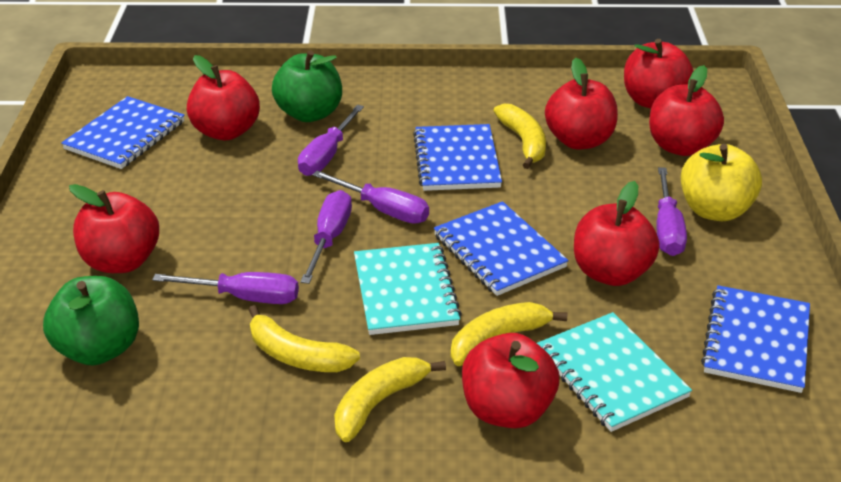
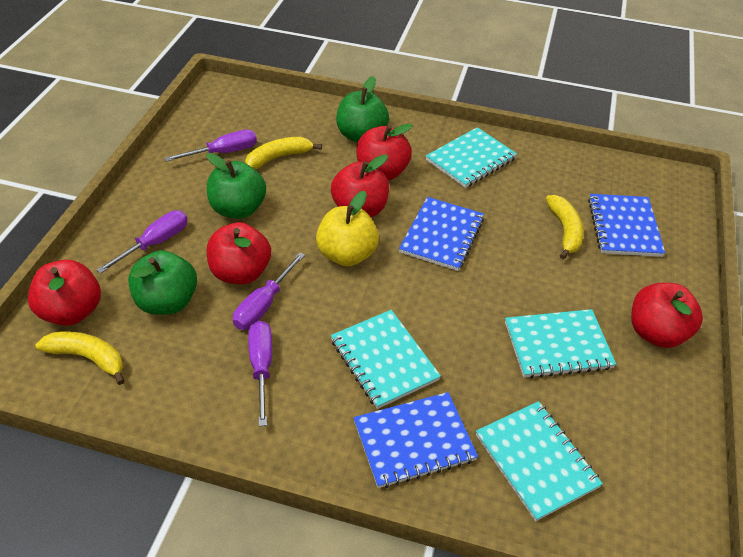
blue notebook: [61,96,185,169] [413,124,502,191] [434,201,569,296] [701,285,810,393] = 4 -> [353,392,478,488] [399,197,484,271] [588,194,665,257] = 3
green apple: [43,276,139,366] [272,50,342,122] = 2 -> [128,250,197,315] [206,153,266,219] [336,76,389,142] = 3
purple screwdriver: [152,272,299,304] [298,105,364,176] [300,190,352,284] [312,170,429,224] [656,167,687,256] = 5 -> [96,210,188,274] [165,130,257,162] [233,252,305,330] [248,321,272,426] = 4
red apple: [69,184,159,273] [187,55,260,140] [462,333,559,428] [545,58,618,149] [574,181,660,286] [624,39,693,108] [649,65,724,156] = 7 -> [28,260,101,326] [207,222,271,284] [331,154,389,217] [356,124,413,180] [631,283,703,348] = 5
turquoise notebook: [354,243,462,335] [537,312,692,432] = 2 -> [331,310,441,409] [426,127,517,188] [476,401,603,521] [505,309,616,378] = 4
yellow banana: [249,305,360,372] [334,357,446,442] [451,302,567,366] [493,104,546,169] = 4 -> [36,331,125,385] [245,137,322,169] [546,195,584,259] = 3

